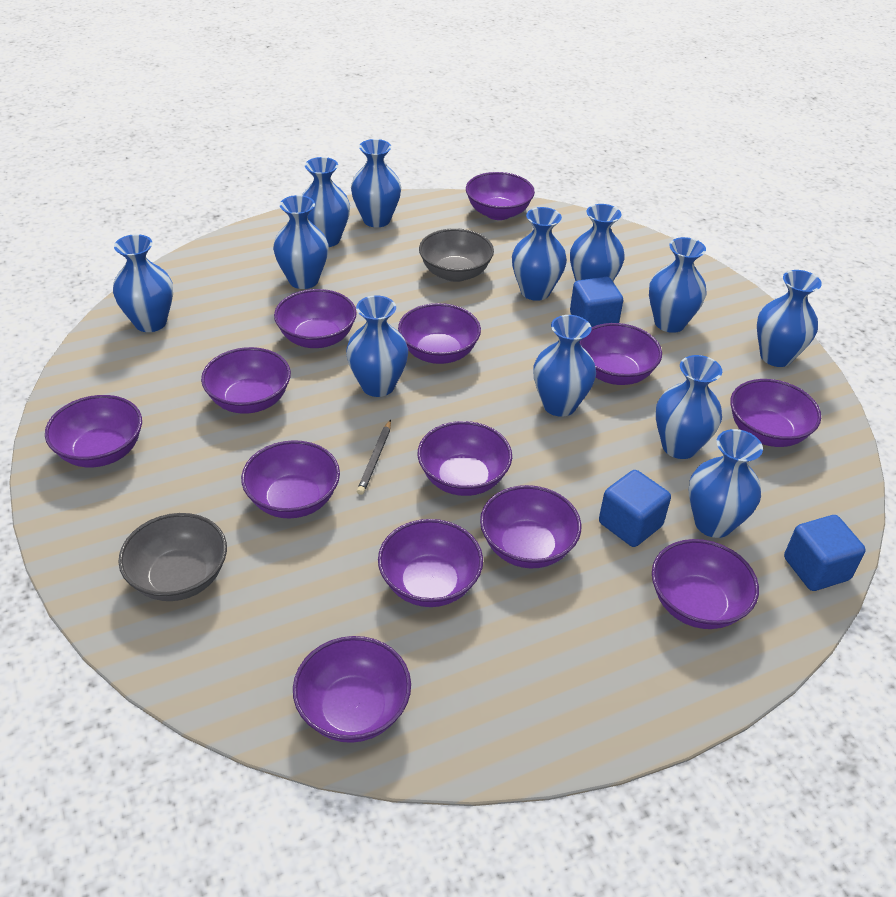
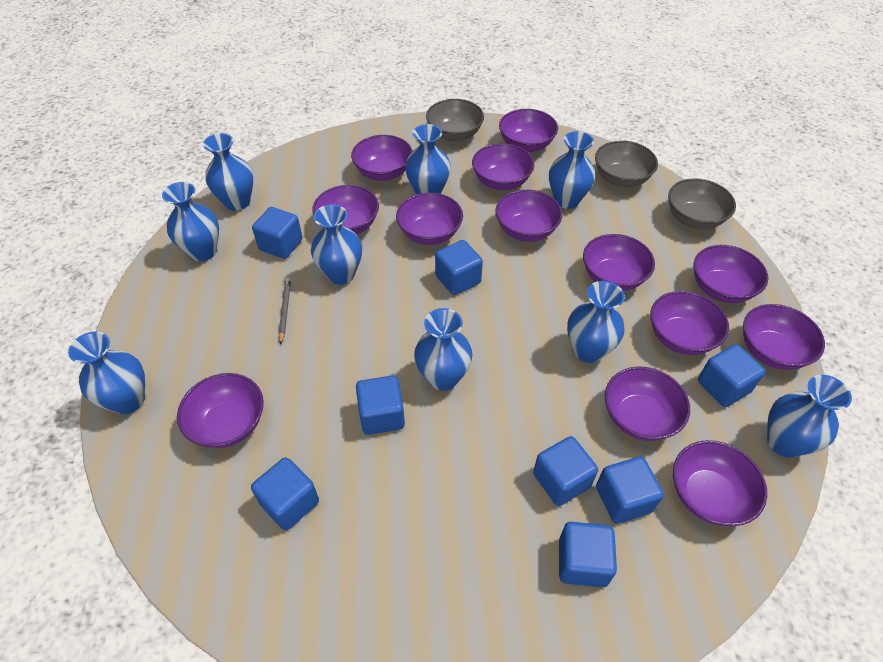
blue cube: [570,277,623,327] [599,470,671,547] [784,515,866,591] = 3 -> [251,457,319,530] [252,207,303,259] [356,376,405,435] [435,240,483,295] [533,436,598,506] [559,522,617,588] [596,456,664,524] [698,344,765,407] = 8
blue vase: [113,234,173,332] [273,195,329,289] [302,157,350,247] [346,296,408,397] [351,139,401,227] [512,207,567,301] [533,315,596,417] [570,204,625,281] [649,237,706,333] [656,355,722,459] [689,429,763,538] [757,270,822,367] = 12 -> [68,331,145,414] [162,182,219,261] [203,133,253,211] [311,204,362,285] [405,124,451,195] [414,308,473,391] [549,131,595,209] [567,281,625,363] [767,375,852,458] = 9
grey bowl: [118,513,227,601] [419,228,494,282] = 2 -> [426,99,484,142] [595,141,658,187] [668,179,736,229] = 3

